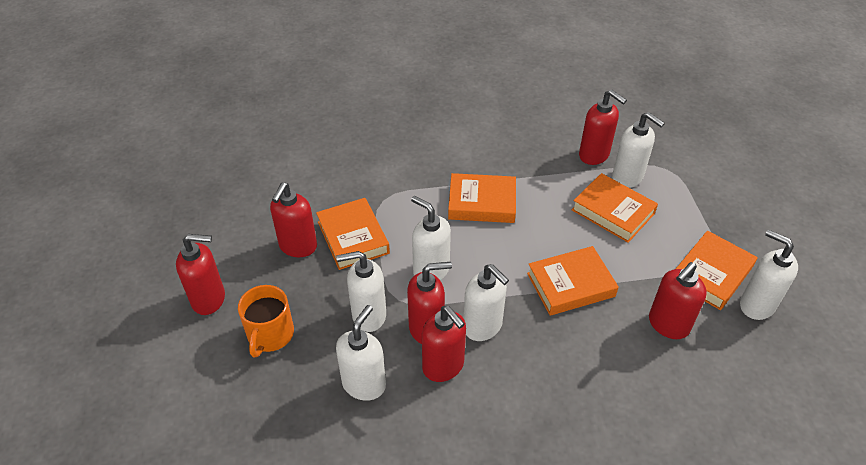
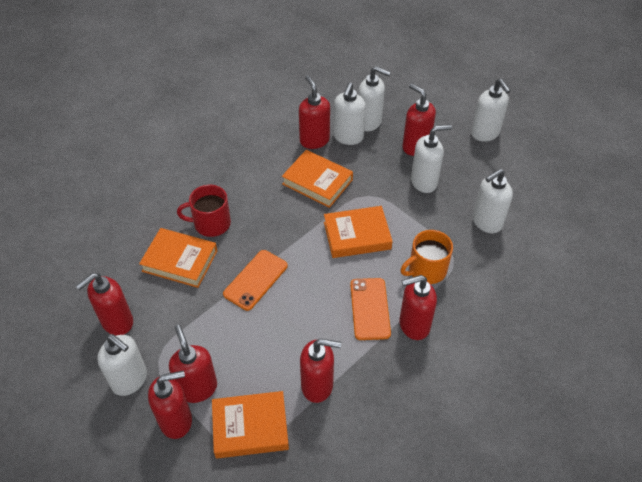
orange book: [316,198,390,270] [448,173,516,223] [527,246,619,316] [572,173,658,243] [676,231,757,310] = 5 -> [139,228,217,288] [212,391,289,459] [282,150,353,208] [324,206,393,258] = 4
orange phone: none = 0 -> [223,250,288,311] [350,278,391,340] = 2
red mug: none = 0 -> [177,185,231,237] = 1
red soap dispenser: [176,234,225,315] [270,182,317,257] [407,262,452,344] [422,306,466,382] [579,89,627,165] [649,262,707,339] = 6 -> [76,273,133,335] [148,370,192,439] [169,325,217,403] [299,75,330,149] [300,338,341,403] [399,275,437,340] [402,83,436,156] = 7

